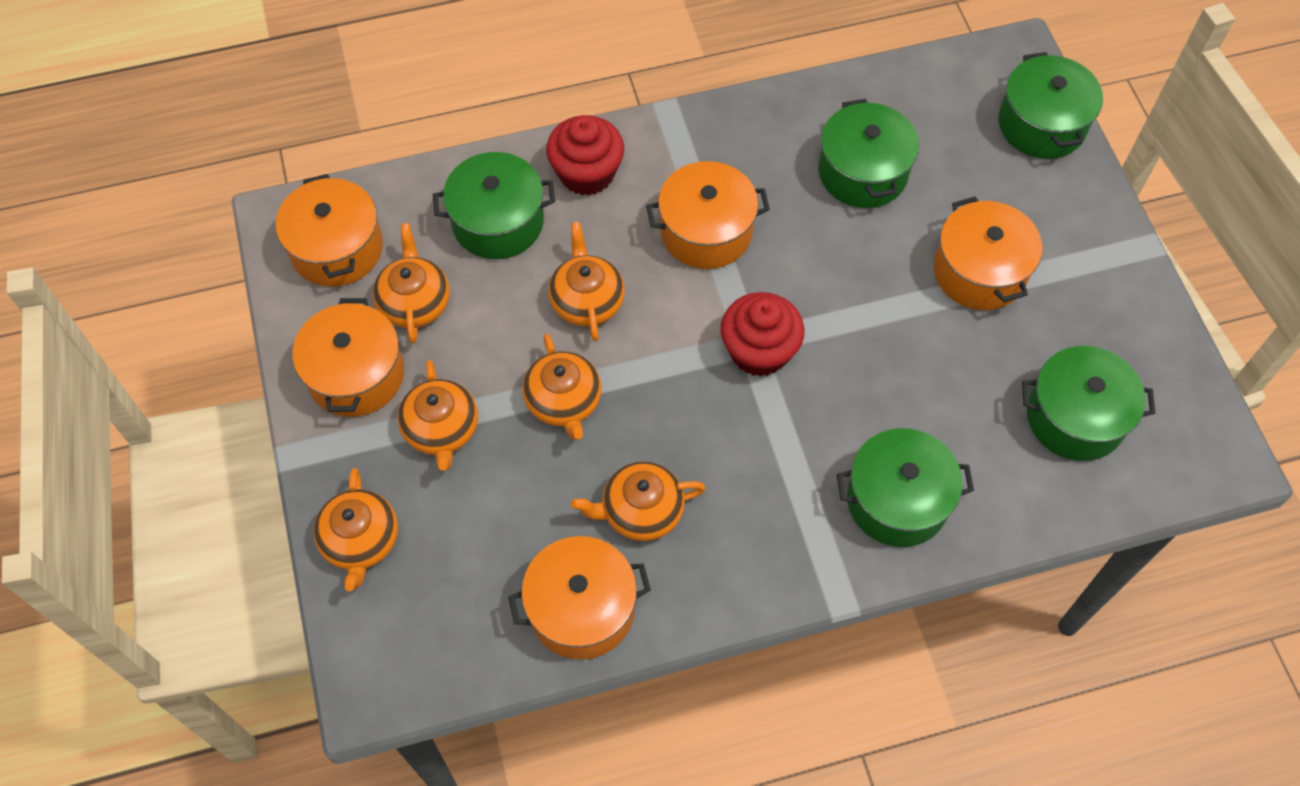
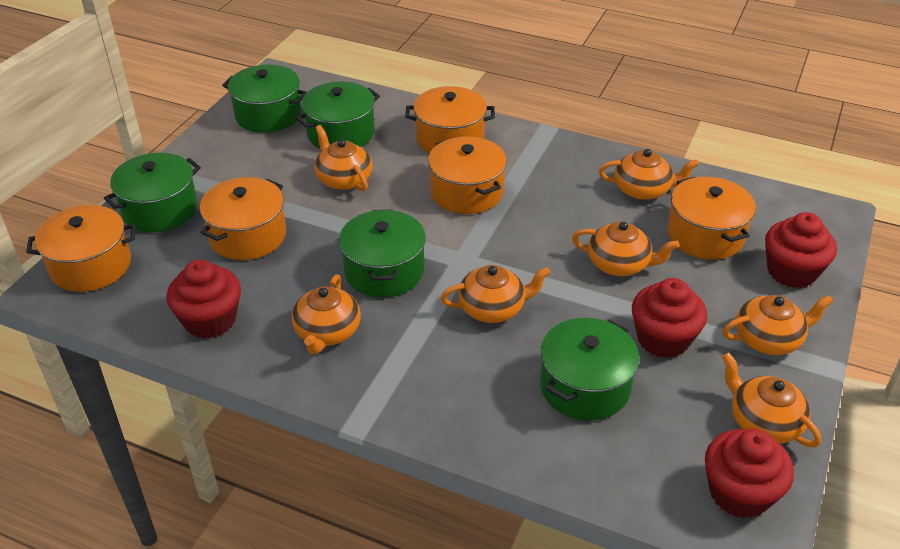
orange teapot: [313,468,398,591] [373,223,450,343] [398,360,478,471] [522,334,602,440] [548,222,625,341] [571,461,706,541] = 6 -> [292,274,361,354] [315,125,373,191] [441,265,550,323] [572,221,679,276] [599,149,699,200] [722,353,821,447] [723,295,833,355] = 7
red cupcake: [546,115,624,196] [721,292,804,377] = 2 -> [166,260,241,339] [632,278,707,358] [705,429,794,518] [765,212,837,288] = 4

